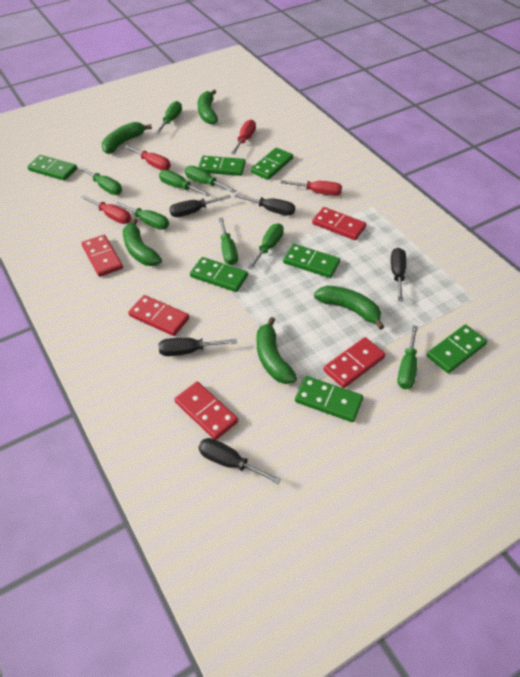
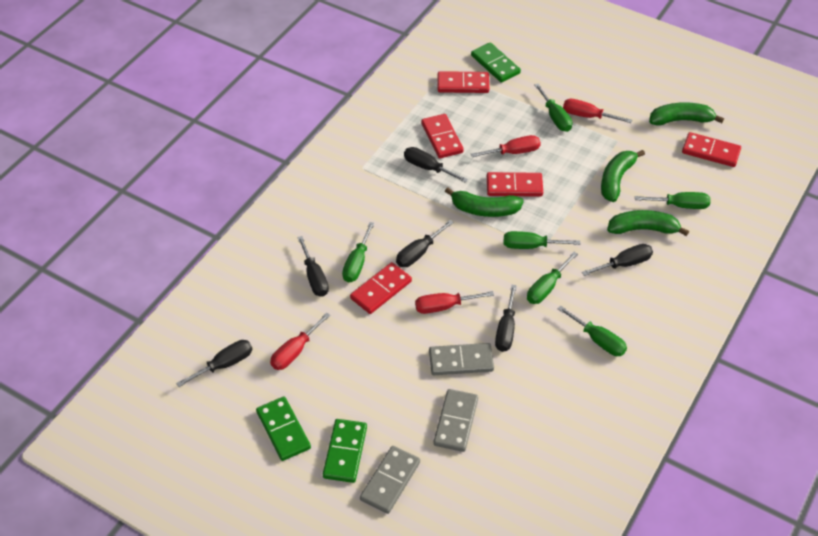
black screwdriver: [159,337,237,356] [169,195,231,217] [198,438,281,484] [234,194,295,216] [391,248,406,301] = 5 -> [176,340,252,387] [297,236,329,297] [396,220,454,267] [404,147,468,183] [495,285,517,352] [582,244,653,276] = 6
green banana: [102,122,152,154] [123,218,162,266] [198,89,218,125] [257,317,297,384] [314,286,384,330] = 5 -> [445,187,524,217] [601,150,645,202] [607,210,689,236] [649,102,724,126] = 4
green domino: [27,155,77,181] [190,257,248,292] [198,156,245,176] [251,148,293,180] [283,244,340,278] [295,376,363,422] [427,324,487,373] = 7 -> [256,397,311,461] [323,419,367,483] [471,42,521,83] = 3
green screwdriver: [78,166,122,195] [115,202,169,230] [155,101,182,134] [159,170,210,197] [185,166,236,193] [219,217,238,265] [248,223,284,269] [397,325,418,389] = 8 -> [342,222,375,282] [504,231,580,249] [527,252,578,304] [534,84,572,132] [557,306,627,356] [635,192,710,209] = 6
grey domino: none = 0 -> [360,446,420,514] [429,343,494,375] [433,389,478,452] = 3

